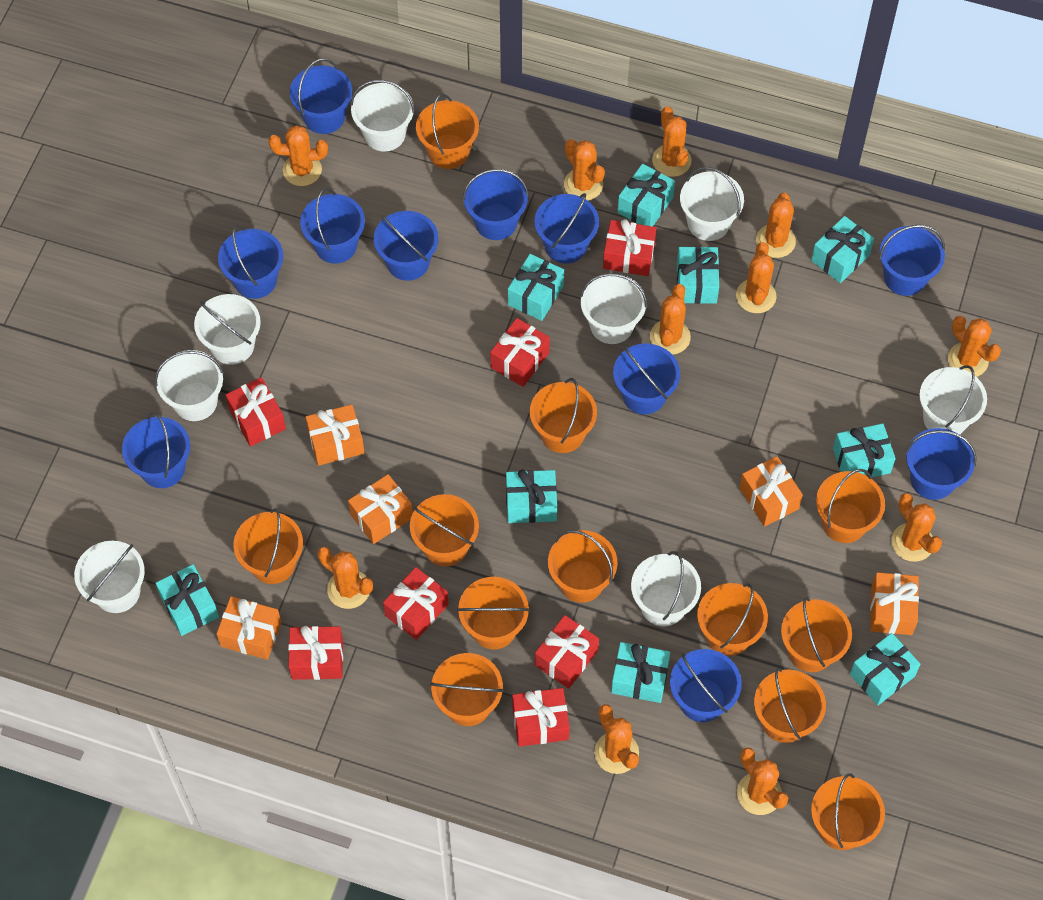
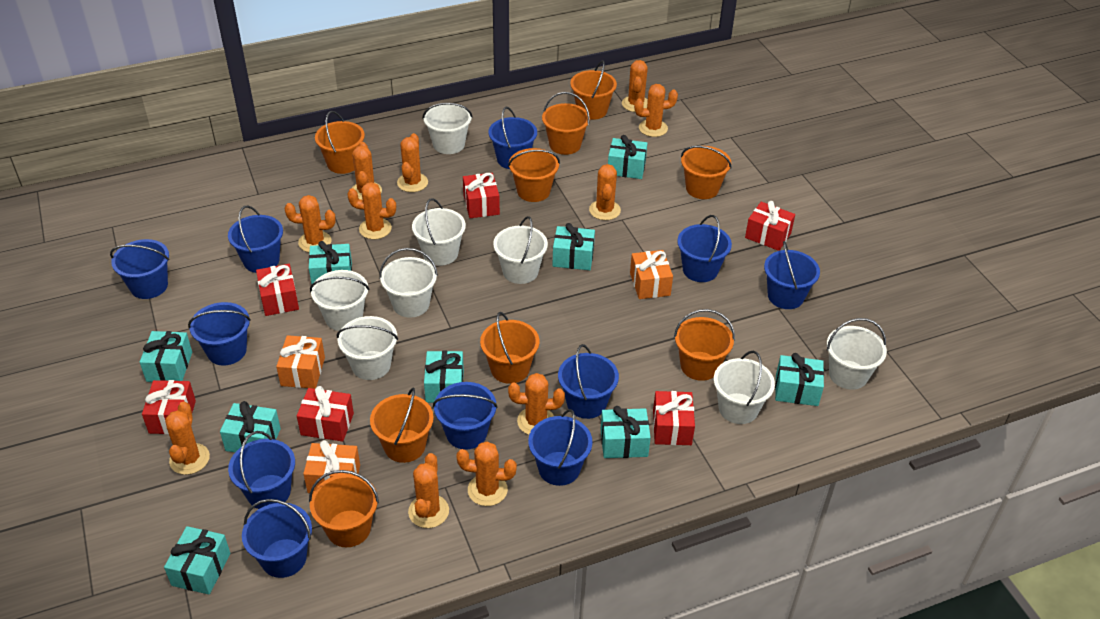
orange bucket: [234,508,303,584] [410,494,479,566] [416,94,479,169] [430,653,504,726] [457,577,530,649] [530,378,597,453] [548,530,617,603] [697,583,768,656] [754,668,826,743] [781,597,852,672] [811,773,885,850] [816,469,885,543] = 12 -> [309,470,379,547] [315,111,365,174] [370,388,434,463] [480,312,539,384] [508,148,560,202] [542,92,590,155] [570,60,617,120] [674,309,735,381] [681,146,732,199] = 9
orange gift: [216,596,281,660] [305,404,365,466] [348,474,413,544] [740,456,803,526] [870,572,919,635] = 5 -> [276,335,325,389] [303,440,360,493] [630,250,673,299] = 3
red gift: [226,377,286,446] [288,626,343,680] [383,567,449,640] [490,318,550,387] [512,688,570,747] [535,615,599,689] [603,219,657,276] = 7 -> [142,380,196,434] [256,264,299,316] [297,386,354,441] [463,173,500,218] [653,391,695,445] [745,201,795,251] = 6

